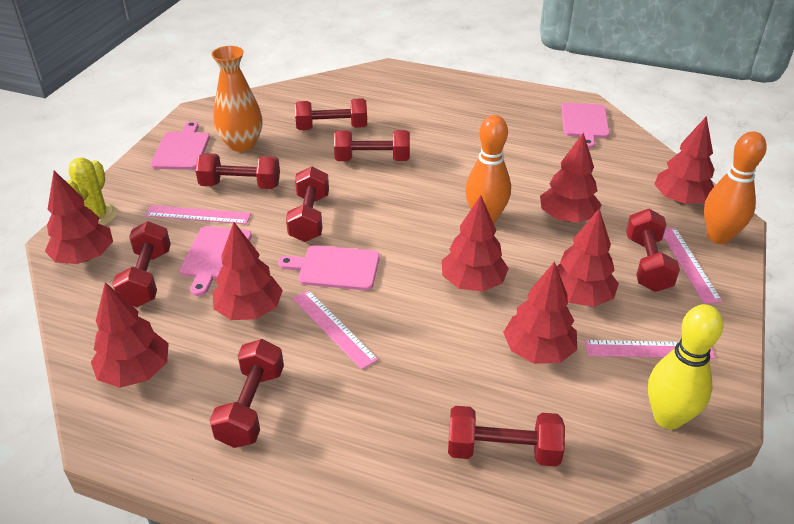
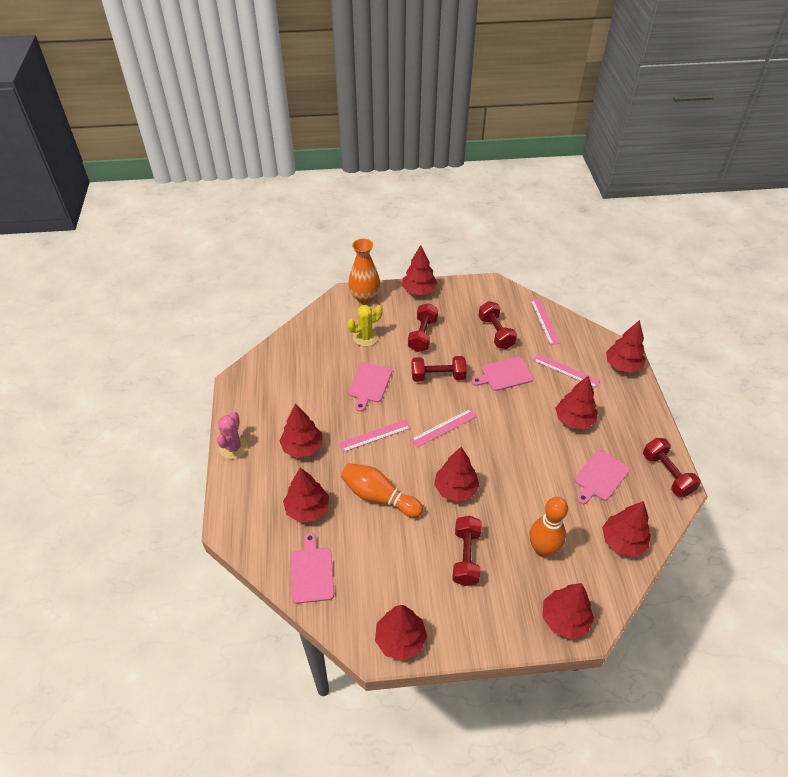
pink cactus: none = 0 -> [217,412,248,459] = 1
red dumbbell: [112,221,171,307] [195,153,280,189] [209,339,284,448] [286,166,329,242] [295,98,367,130] [334,130,410,161] [448,406,565,467] [626,209,680,292] = 8 -> [408,303,438,352] [412,356,467,382] [452,516,482,586] [478,301,517,349] [643,438,701,497] = 5
red tree: [45,171,113,264] [91,282,169,388] [212,222,283,320] [442,195,509,292] [503,261,577,364] [540,132,602,223] [557,208,619,307] [654,116,715,205] = 8 -> [280,404,322,458] [283,468,329,522] [375,605,427,661] [402,245,438,295] [434,447,480,502] [542,583,594,639] [555,376,598,429] [602,501,651,557] [606,320,646,373] = 9
yellow bowling pin: [648,304,723,430] = 1 -> none = 0

